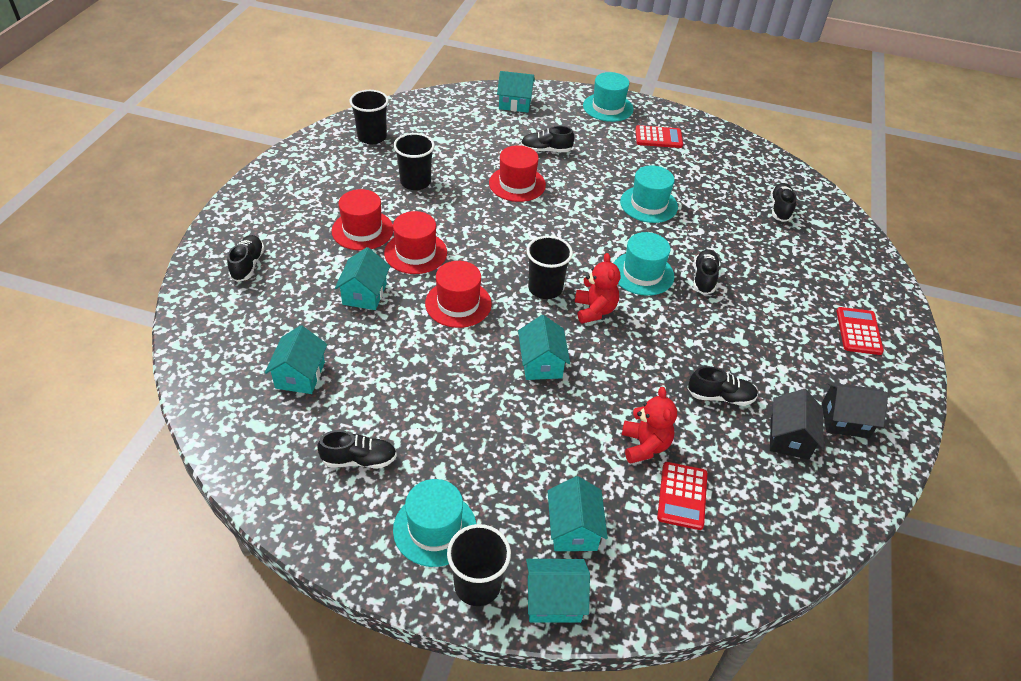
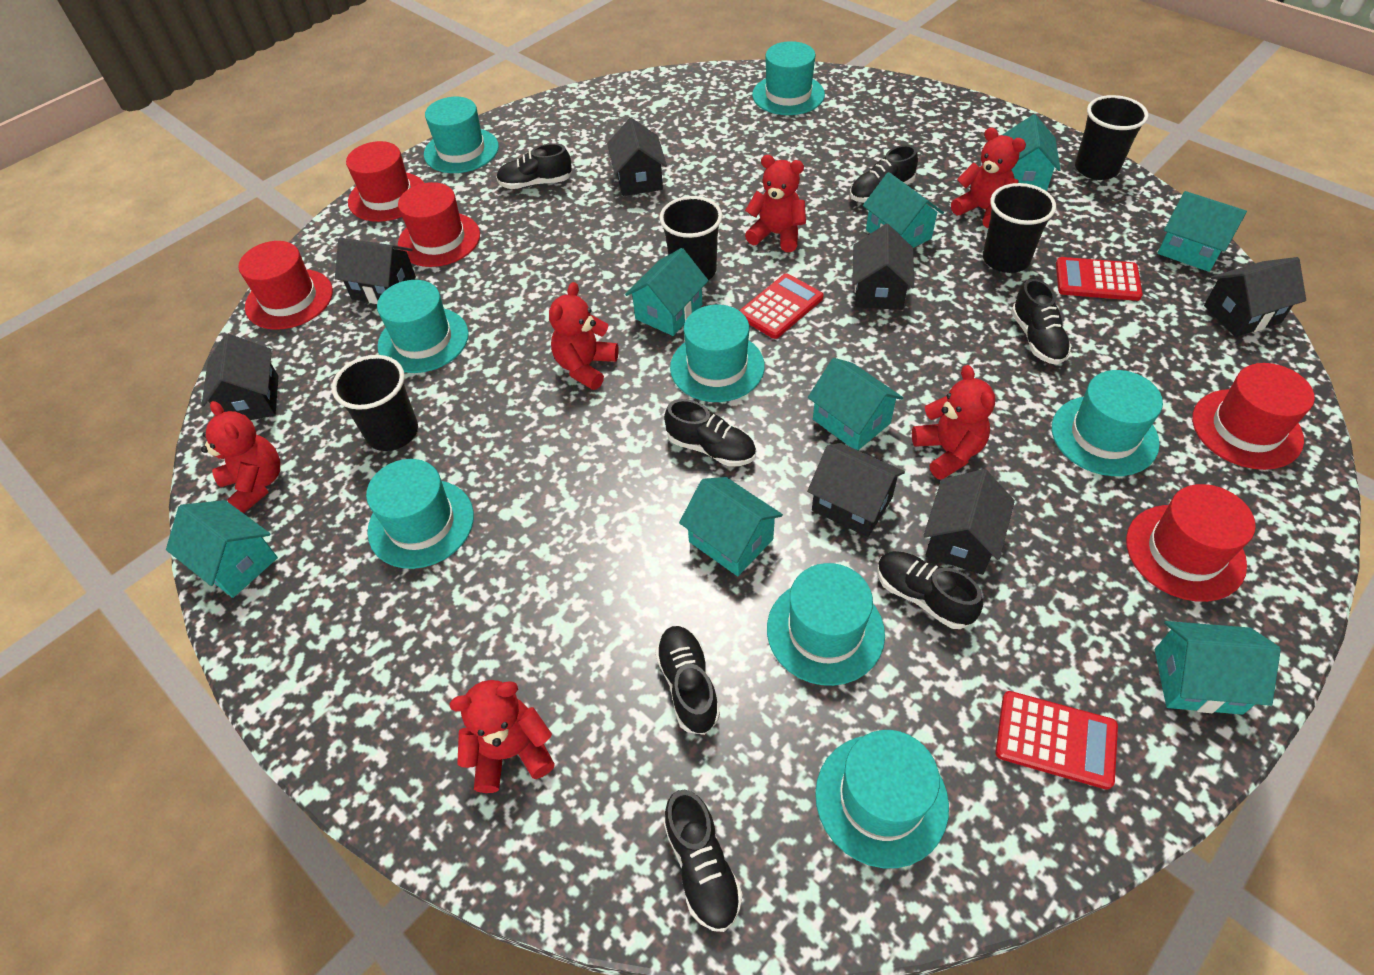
black house: [770,389,824,460] [822,382,888,438] = 2 -> [201,334,279,420] [335,238,416,304] [607,118,667,196] [807,443,905,537] [852,224,914,310] [923,469,1015,575] [1204,257,1306,337] = 7
black shoe: [227,235,265,282] [317,430,397,468] [521,126,574,152] [688,366,758,406] [693,249,720,295] [771,183,797,222] = 6 -> [496,143,572,189] [655,626,720,735] [664,399,756,467] [664,790,743,932] [850,145,918,203] [877,551,983,629] [1011,279,1071,365] = 7
red hat: [332,189,393,251] [384,211,447,274] [425,261,492,328] [489,145,546,202] = 4 -> [238,241,333,330] [346,141,424,222] [398,182,480,267] [1126,484,1256,602] [1192,363,1315,470] = 5
red teddy bear: [575,253,620,324] [622,387,677,464] = 2 -> [201,401,280,513] [449,680,555,793] [549,282,619,390] [745,155,806,252] [912,365,995,480] [951,127,1026,228] = 6
turquoise hat: [393,479,477,567] [583,72,634,122] [613,232,674,296] [620,165,678,223] = 4 -> [366,459,474,569] [377,280,469,373] [424,97,499,173] [670,305,765,402] [752,41,825,115] [767,563,885,686] [815,730,949,868] [1052,370,1163,476] = 8
turquoise house: [265,325,328,394] [335,247,390,310] [497,71,535,112] [518,315,570,380] [526,559,590,623] [548,476,608,551] = 6 -> [166,500,278,598] [625,248,709,336] [679,477,783,576] [808,358,903,450] [863,172,944,248] [1002,114,1061,191] [1155,621,1281,715] [1157,191,1247,272] = 8

